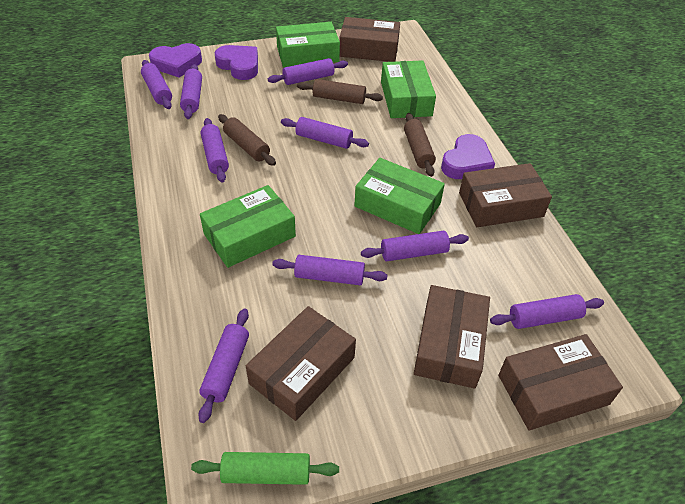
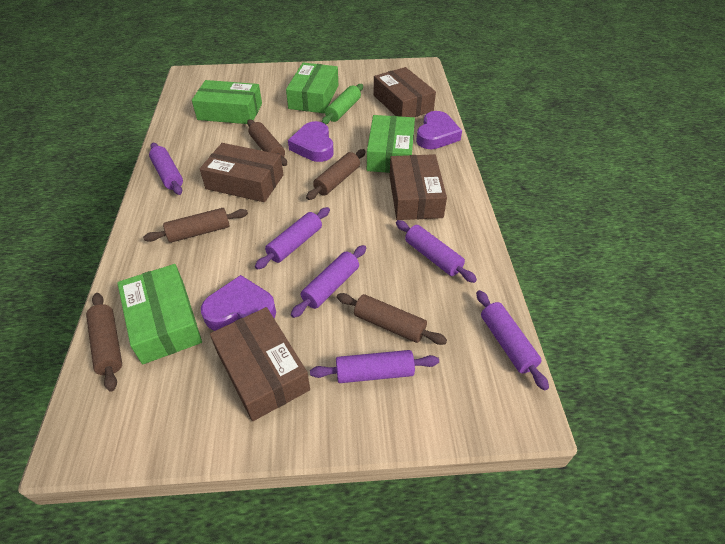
brown box: [246,306,356,421] [340,17,400,62] [414,285,490,389] [459,163,552,227] [498,334,623,431] = 5 -> [200,143,284,202] [210,307,310,421] [373,67,436,117] [390,154,447,220] = 4
brown rolling pin: [218,114,276,166] [297,79,383,104] [404,113,436,177] = 3 -> [86,293,122,392] [143,208,248,243] [247,119,287,166] [306,149,366,200] [337,293,447,345] = 5
purple rolling pin: [141,60,172,109] [180,64,202,119] [198,309,249,423] [201,118,229,182] [268,58,348,85] [272,255,387,285] [281,117,369,149] [361,230,469,261] [490,294,604,329] = 9 -> [149,143,183,195] [255,207,330,270] [291,245,366,318] [310,350,439,383] [396,220,477,283] [476,290,549,391] = 6

